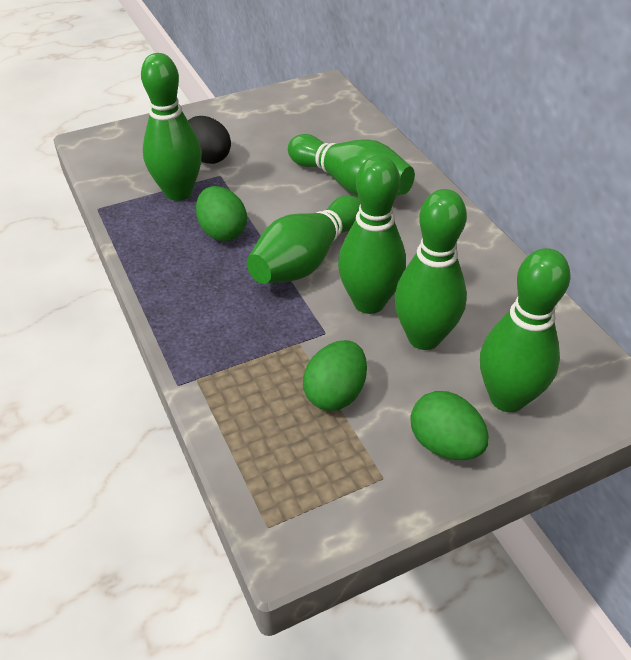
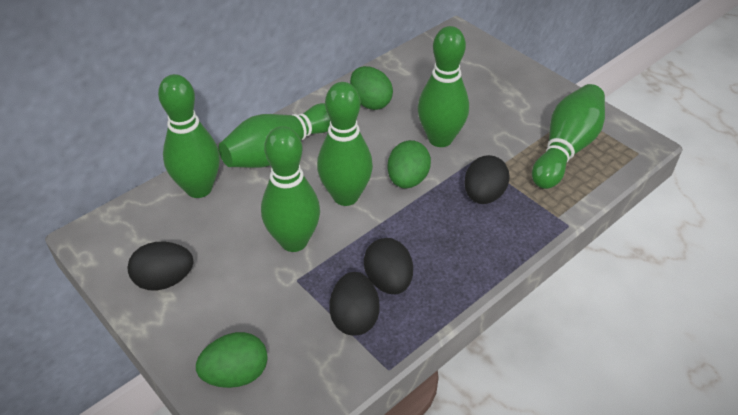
black egg: [188,116,231,164] = 1 -> [128,242,193,290] [329,272,379,336] [364,238,413,294] [464,155,510,204] = 4

